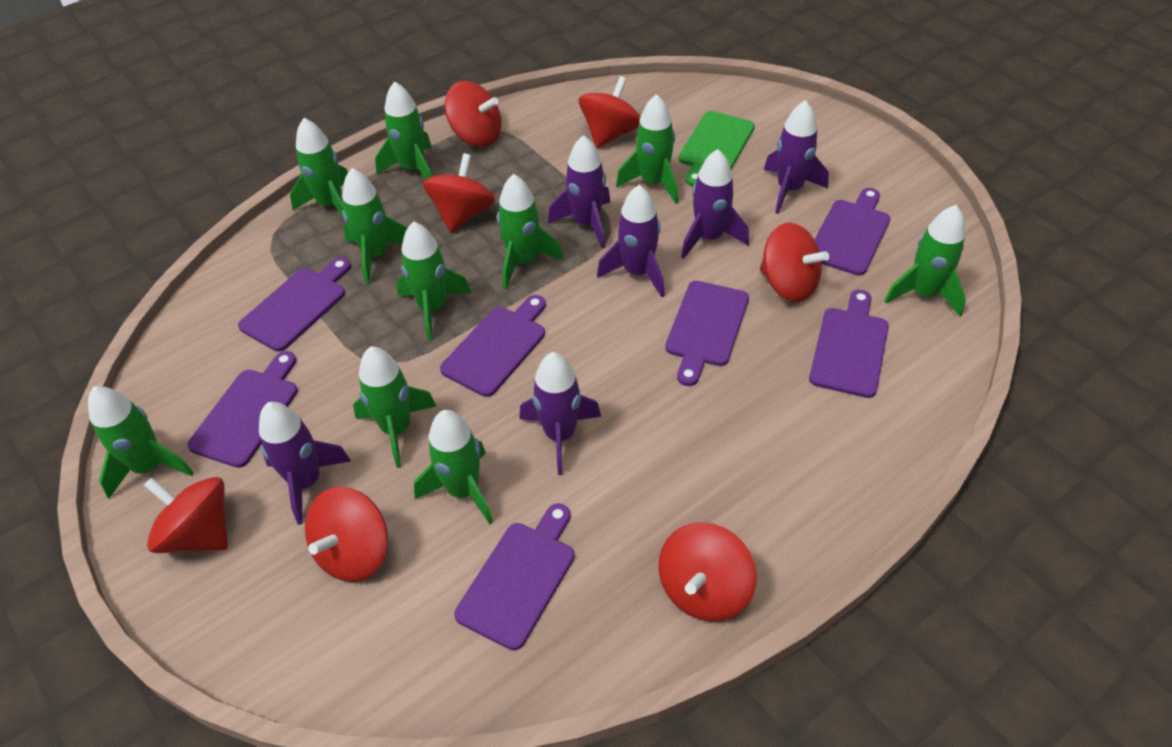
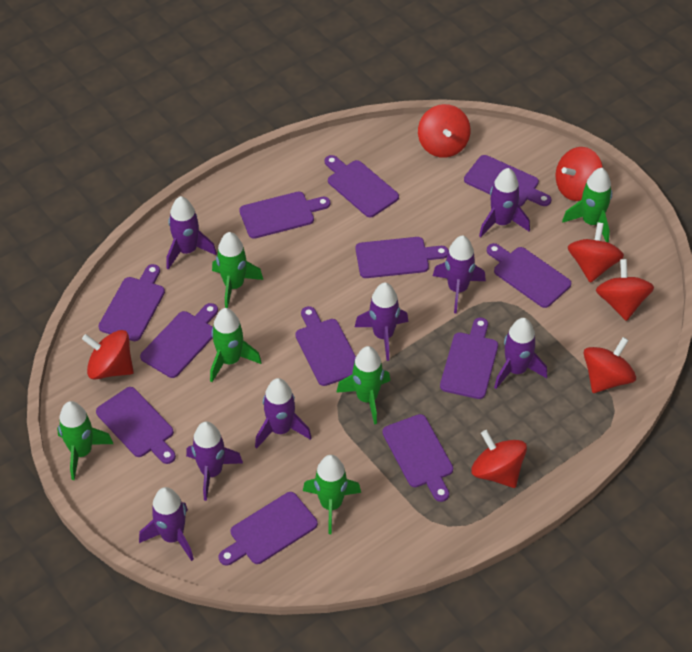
green cutting board: [679,111,755,186] = 1 -> none = 0
green rocket: [88,386,194,499] [290,118,348,219] [342,168,407,284] [353,346,436,468] [375,81,432,179] [397,222,471,340] [414,410,493,525] [497,174,564,289] [616,94,678,204] [885,205,966,317] = 10 -> [57,401,113,480] [210,308,262,382] [212,232,263,308] [303,455,361,534] [336,346,390,424] [562,168,612,242] = 6
purple cutting board: [187,351,298,468] [238,257,351,352] [440,295,546,397] [454,503,575,650] [665,281,749,386] [809,290,889,398] [814,188,890,276] = 7 -> [96,387,176,464] [98,264,165,341] [140,303,218,378] [219,492,318,566] [239,192,331,239] [295,306,356,386] [325,155,399,217] [356,237,449,278] [382,414,453,502] [440,318,498,399] [464,155,551,207] [487,243,572,308] = 12
purple rocket: [259,402,351,525] [519,352,601,475] [548,135,610,249] [597,185,665,297] [681,149,749,259] [764,100,829,214] = 6 -> [139,487,194,561] [166,196,217,270] [186,421,243,501] [255,378,312,449] [355,283,408,361] [433,235,486,314] [479,168,530,238] [494,318,547,389] = 8

